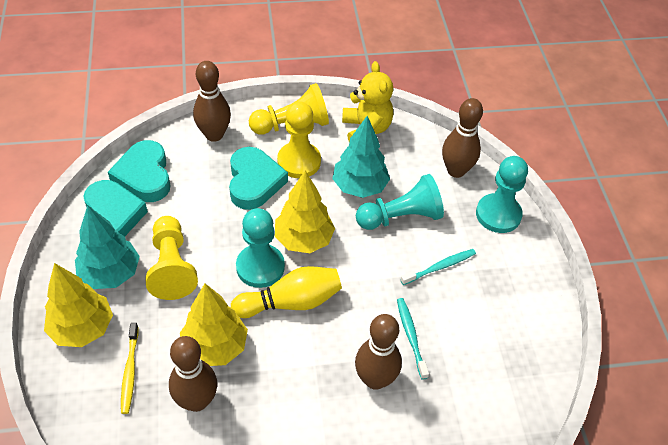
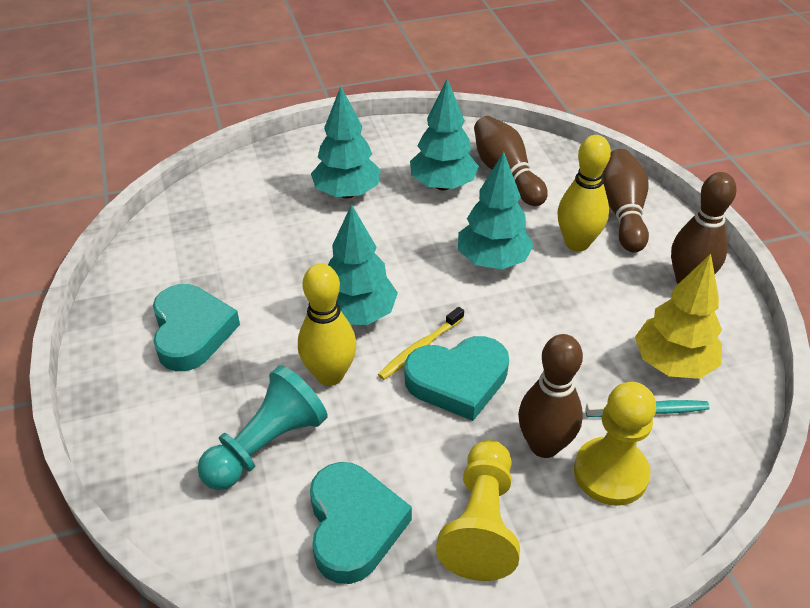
turquoise pawn: [236,208,285,288] [356,174,444,230] [476,156,528,233] = 3 -> [198,365,327,490] = 1
turquoise toothbrush: [397,298,429,379] [401,249,476,285] = 2 -> [585,400,710,417] = 1
turquoise tree: [75,205,140,289] [332,116,390,198] = 2 -> [311,86,381,198] [328,204,398,325] [410,79,479,190] [458,152,534,269] = 4
yellow bowling pin: [231,266,342,318] = 1 -> [298,263,357,386] [557,135,611,252] = 2
yellow pawn: [146,216,198,300] [249,83,329,135] [277,101,321,178] = 3 -> [436,440,520,581] [574,382,656,506] = 2
yellow teddy bear: [342,61,393,142] = 1 -> none = 0
yellow tree: [44,263,113,347] [180,284,248,366] [275,170,335,253] = 3 -> [635,254,722,379] = 1

